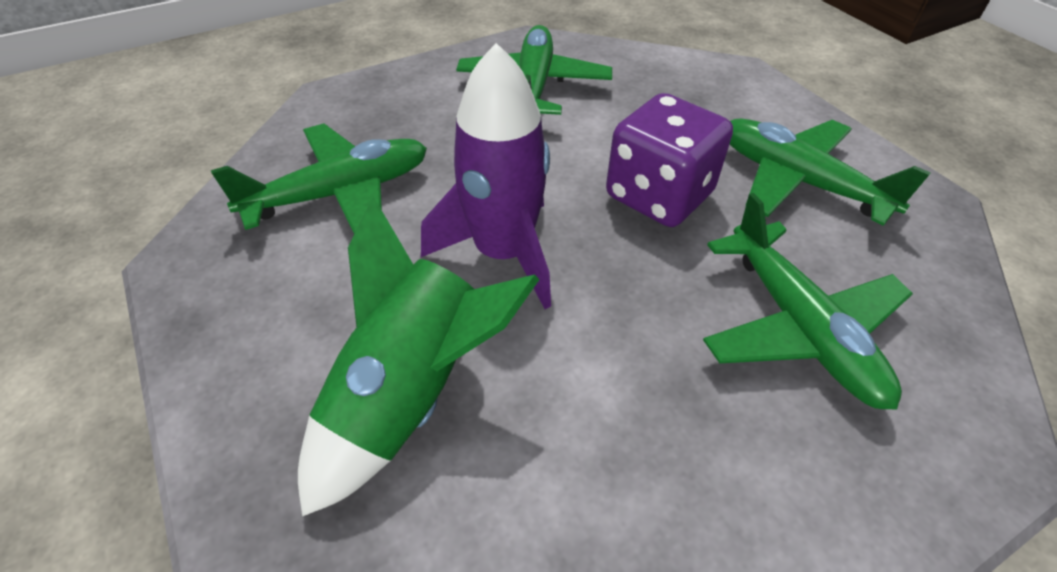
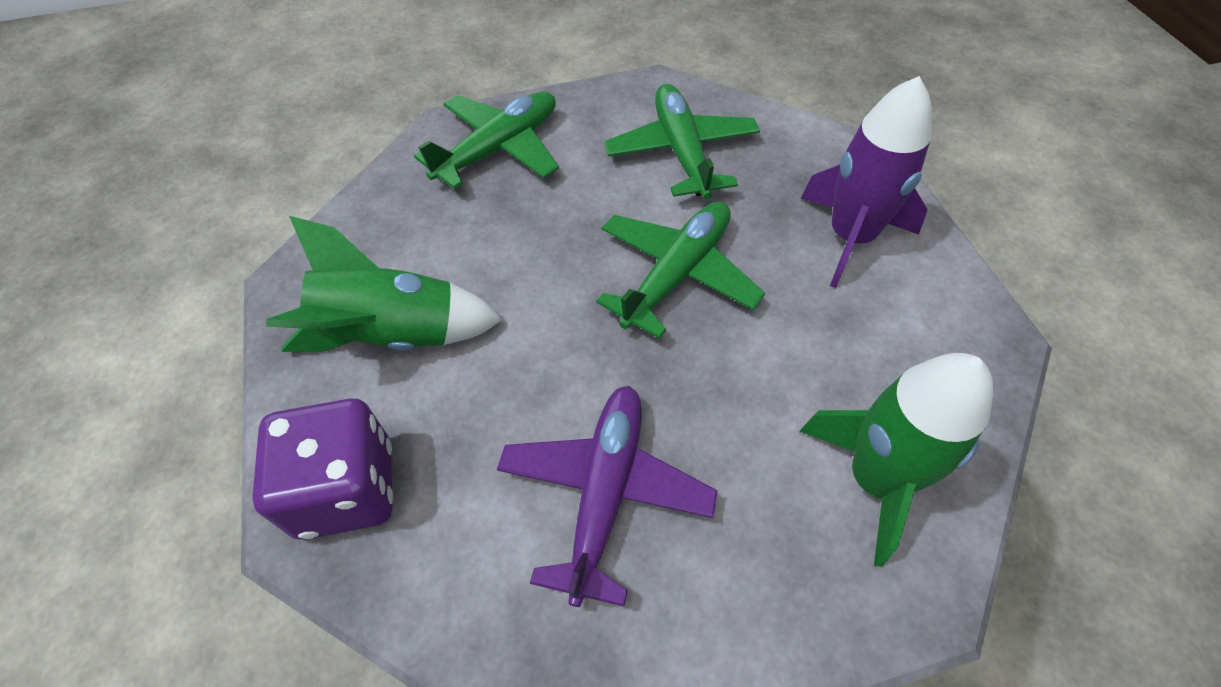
green plane: [211,123,427,234] [456,25,612,115] [703,193,913,410] [730,118,931,226] = 4 -> [414,92,559,189] [596,202,765,339] [604,84,760,199] = 3
green rocket: [298,196,540,517] = 1 -> [266,216,503,352] [799,353,993,567] = 2
purple plane: none = 0 -> [497,386,718,607] = 1

